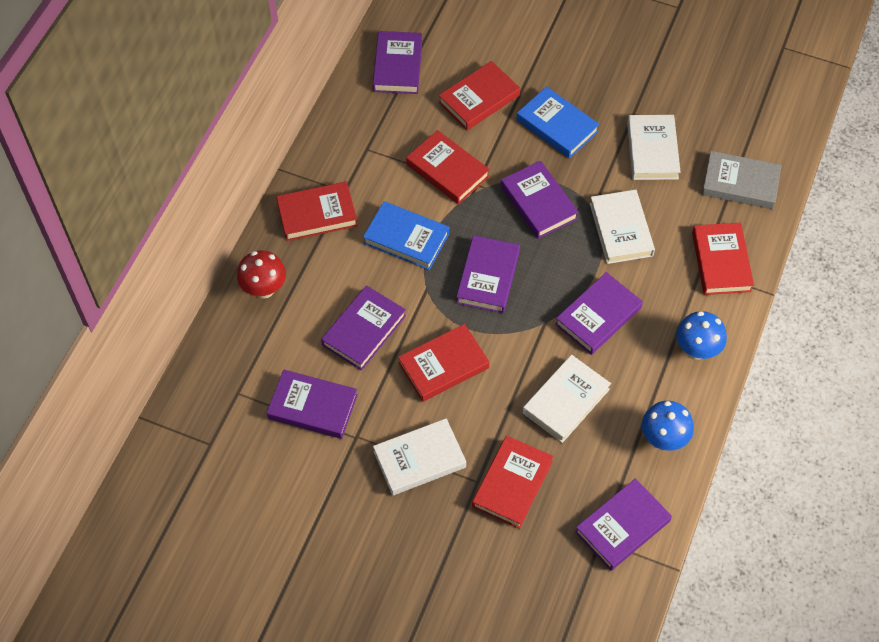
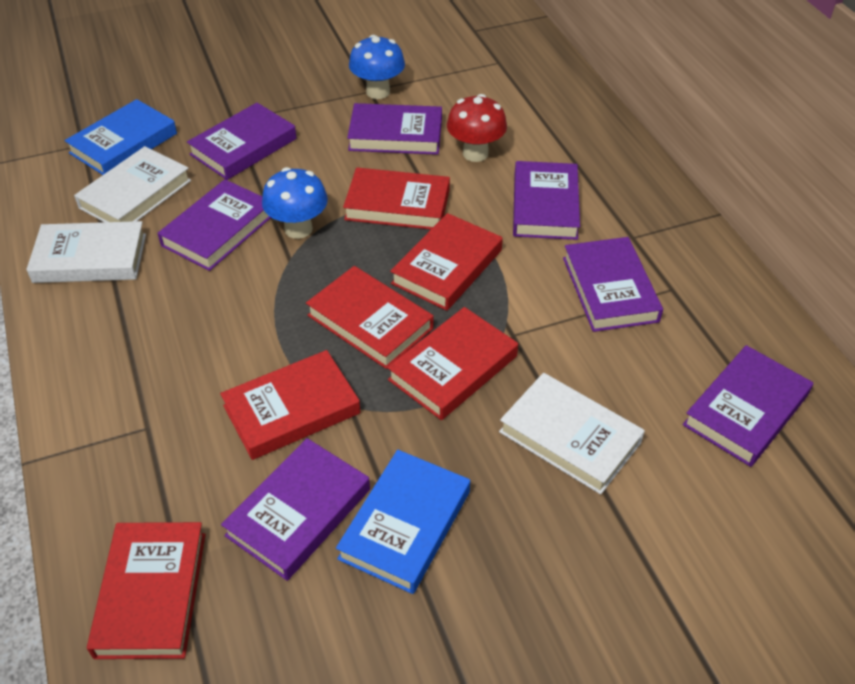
grey book: [702,151,782,209] = 1 -> none = 0
white book: [373,418,466,496] [523,355,611,443] [590,190,655,264] [627,115,680,180] = 4 -> [26,221,146,283] [74,146,191,222] [499,373,645,494] = 3

